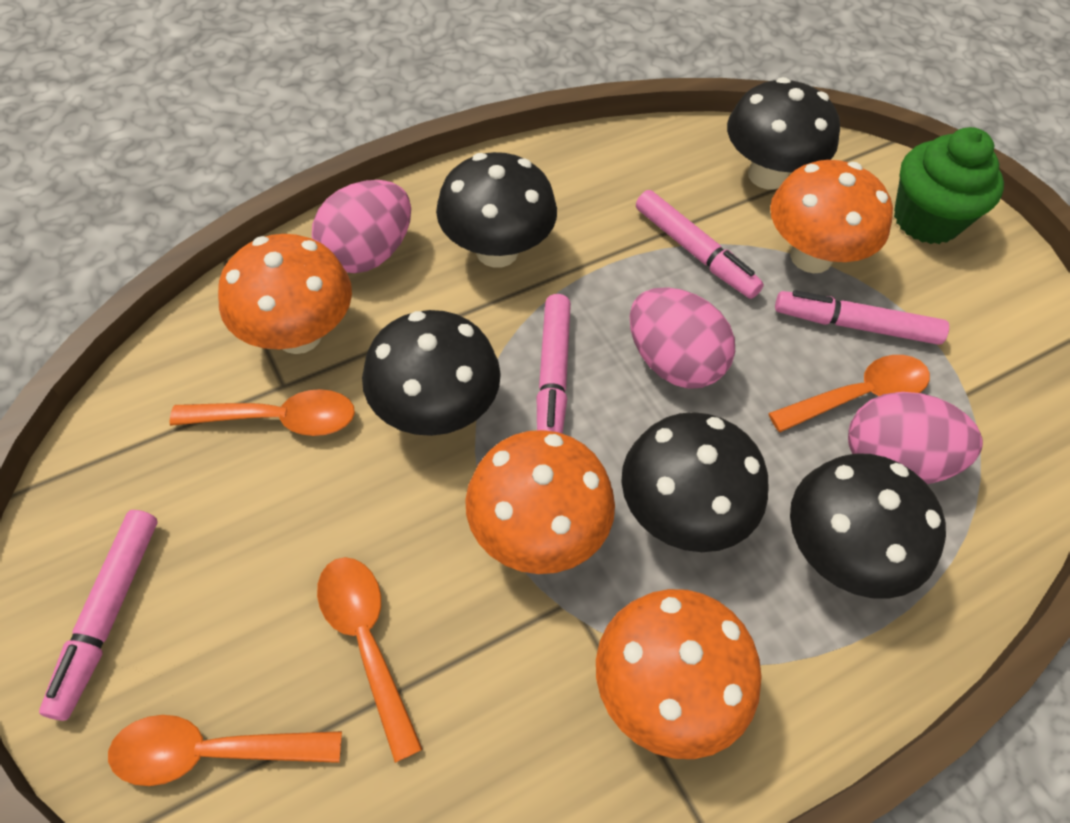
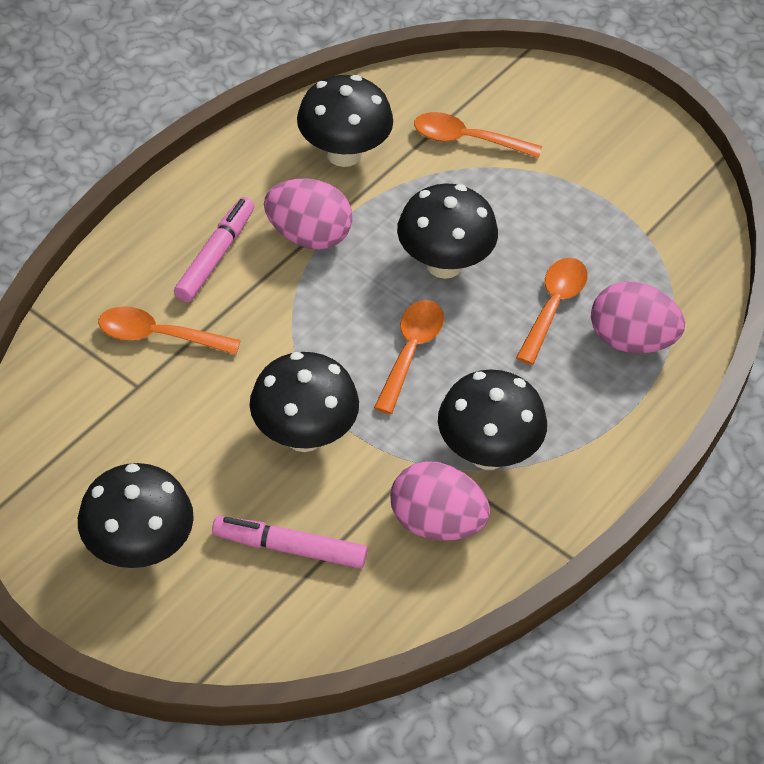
green cupcake: [894,127,1004,244] = 1 -> none = 0
orange mushroom: [218,234,352,354] [465,430,615,574] [596,589,762,759] [770,160,893,273] = 4 -> none = 0
pink marker: [39,510,157,721] [537,294,571,434] [636,190,764,299] [775,290,949,345] = 4 -> [174,197,254,302] [212,516,368,568] = 2

